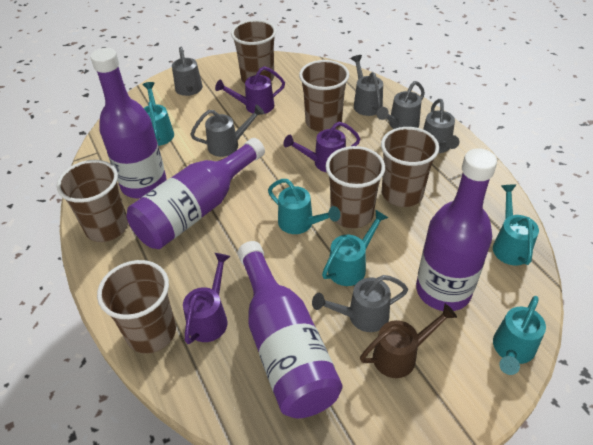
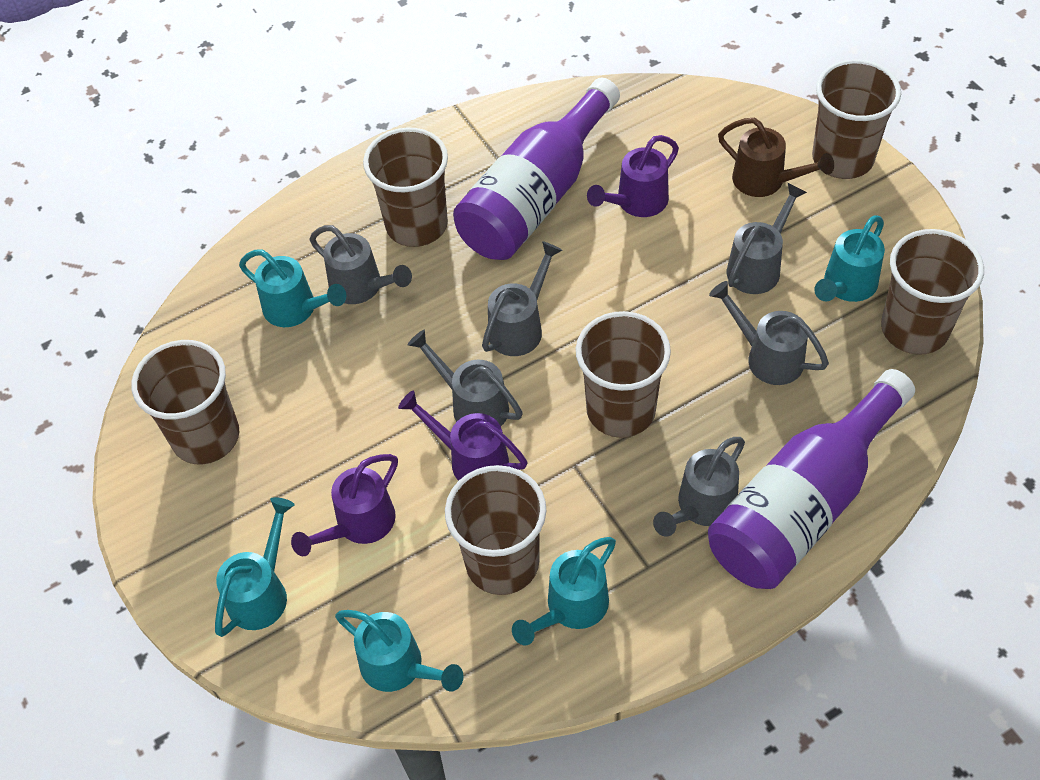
purple bottle: [90,48,167,199] [127,138,265,249] [238,241,342,418] [416,148,497,311] = 4 -> [453,78,620,260] [708,369,915,589] = 2

